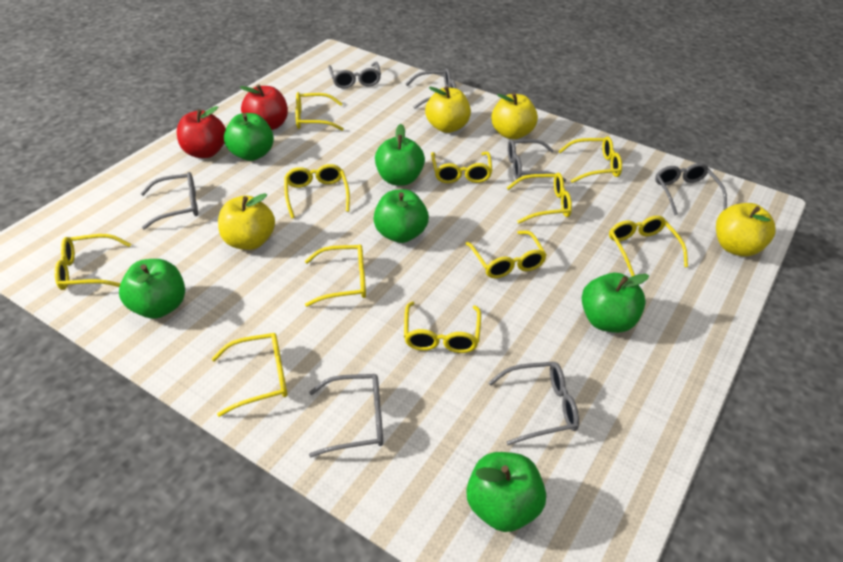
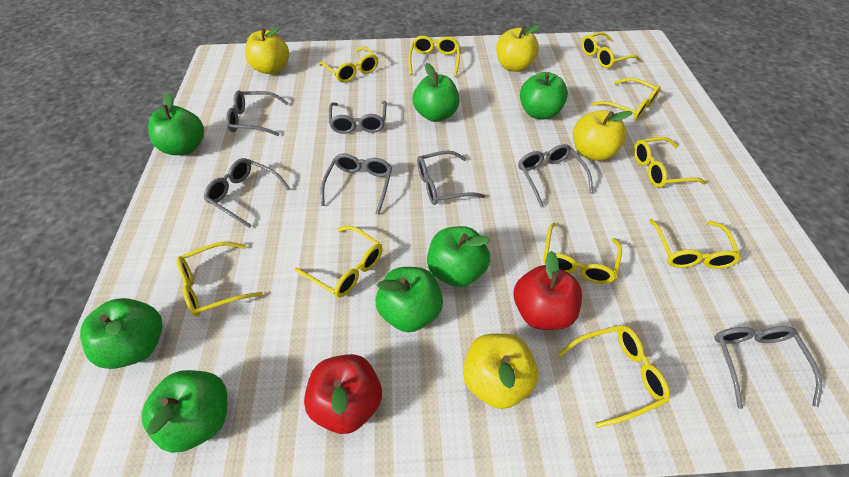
green apple: [119,259,185,319] [224,113,274,161] [373,189,429,243] [375,124,425,186] [466,452,546,532] [582,273,649,333] = 6 -> [80,298,163,369] [141,370,227,453] [148,93,204,155] [376,267,443,332] [413,63,460,122] [427,226,490,287] [520,72,568,119] = 7
yellow glasses: [54,234,131,290] [212,333,287,417] [284,164,350,218] [295,92,344,131] [305,244,366,307] [404,301,481,353] [431,152,493,183] [465,230,547,278] [507,173,572,224] [558,136,622,183] [609,216,688,276] = 11 -> [176,242,263,317] [294,226,383,298] [319,46,378,83] [408,36,460,77] [544,223,622,284] [558,325,670,428] [581,32,641,68] [592,78,661,121] [634,137,707,188] [649,219,741,269] = 10

